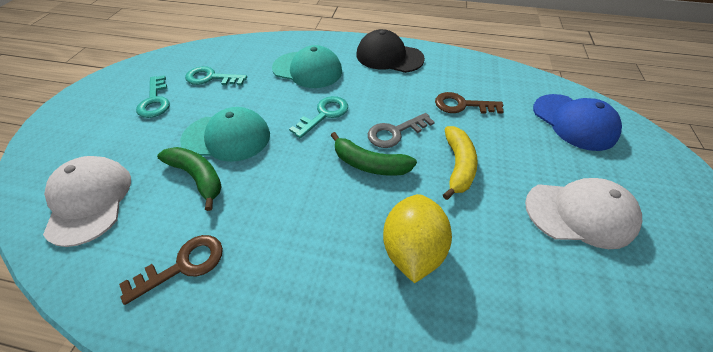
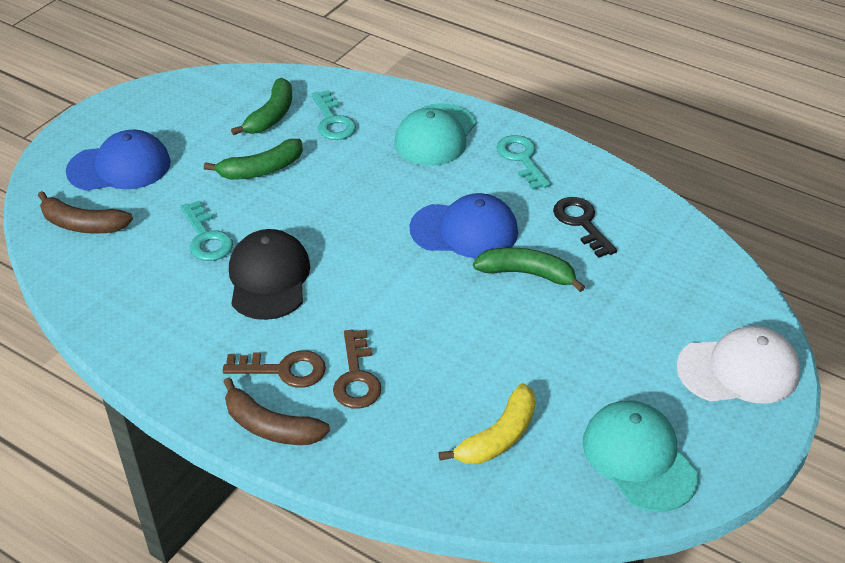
black key: none = 0 -> [553,197,617,258] = 1
blue cap: [533,94,622,151] = 1 -> [66,130,171,191] [410,193,518,258] = 2
brown banana: none = 0 -> [38,191,133,234] [224,378,330,445] = 2
green banana: [157,147,222,211] [330,132,417,176] = 2 -> [204,139,303,180] [231,78,292,135] [473,248,585,292] = 3
grey key: [368,113,435,148] = 1 -> none = 0
white cap: [43,156,131,247] [525,178,642,249] = 2 -> [677,326,800,403] = 1
yellow lemon: [383,194,452,283] = 1 -> none = 0

